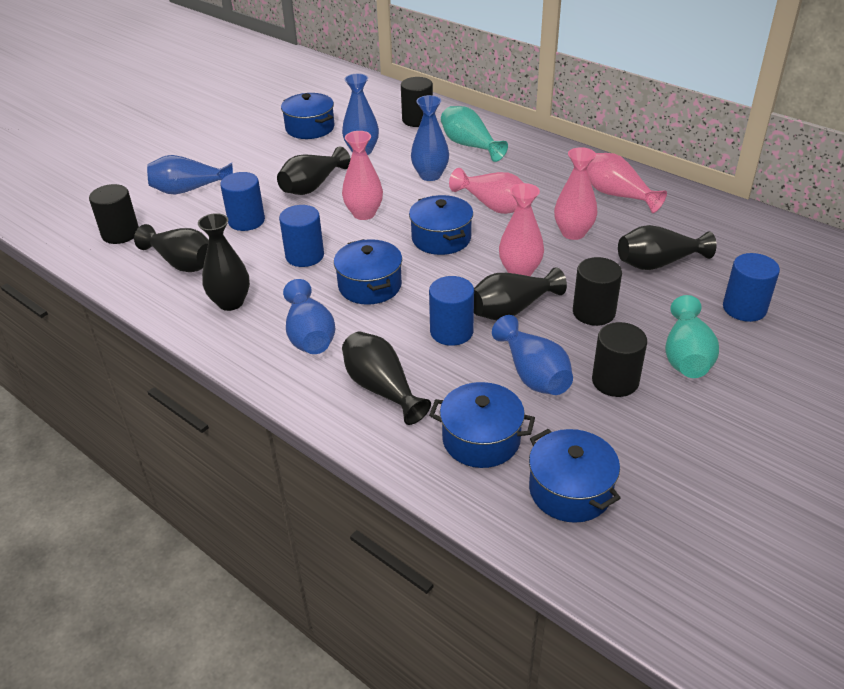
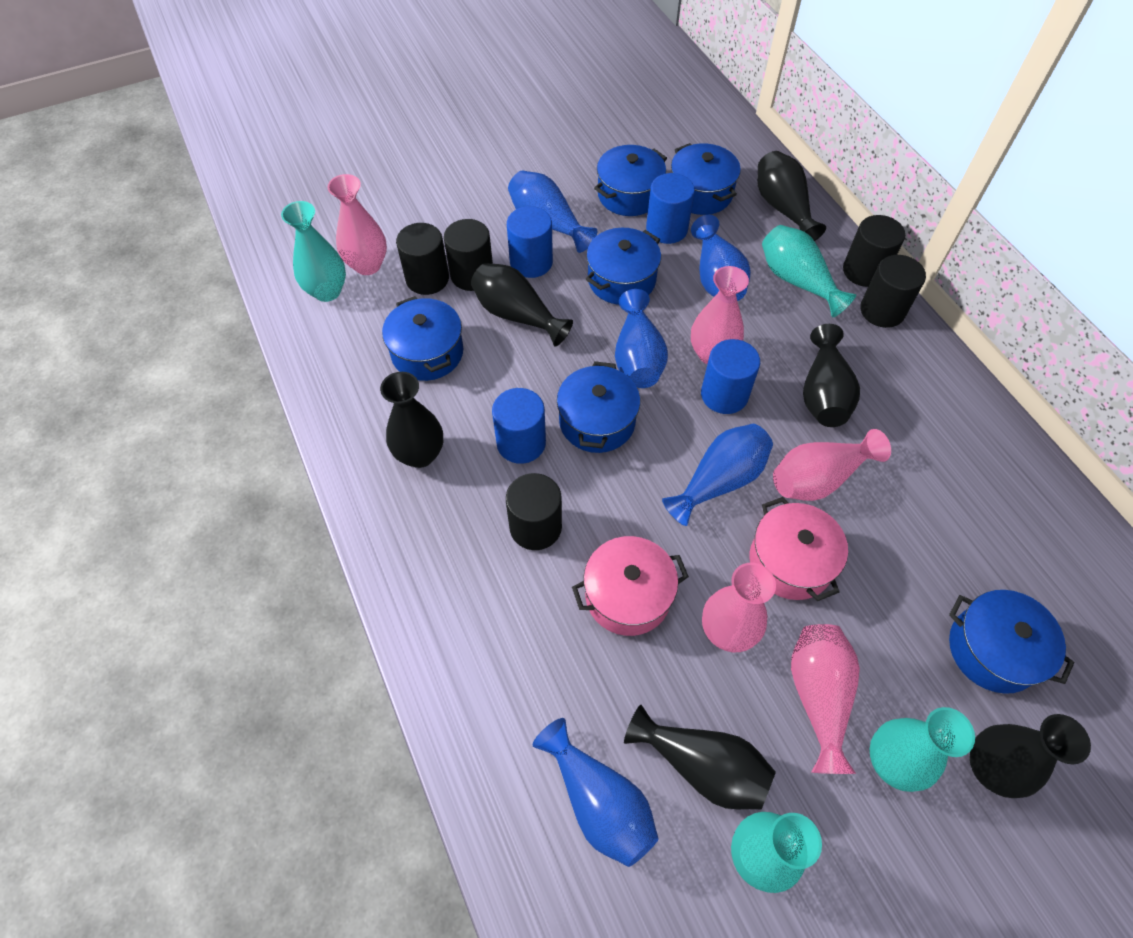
black cylinder: [89,184,139,244] [401,77,433,127] [573,257,622,326] [592,322,647,397] = 4 -> [396,223,449,295] [444,219,493,291] [506,473,562,550] [843,215,905,287] [860,255,926,328] = 5
blue pot: [281,93,335,139] [334,239,402,305] [409,195,473,255] [429,382,535,468] [529,429,621,523] = 5 -> [382,296,463,381] [557,361,640,453] [586,228,661,305] [594,145,667,216] [671,143,741,215] [949,590,1074,694] = 6
pink pot: none = 0 -> [572,536,689,636] [750,497,848,601] = 2
turquoise vase: [441,106,508,162] [665,295,719,378] = 2 -> [281,201,346,302] [731,812,822,893] [762,225,856,318] [870,707,975,792] = 4

